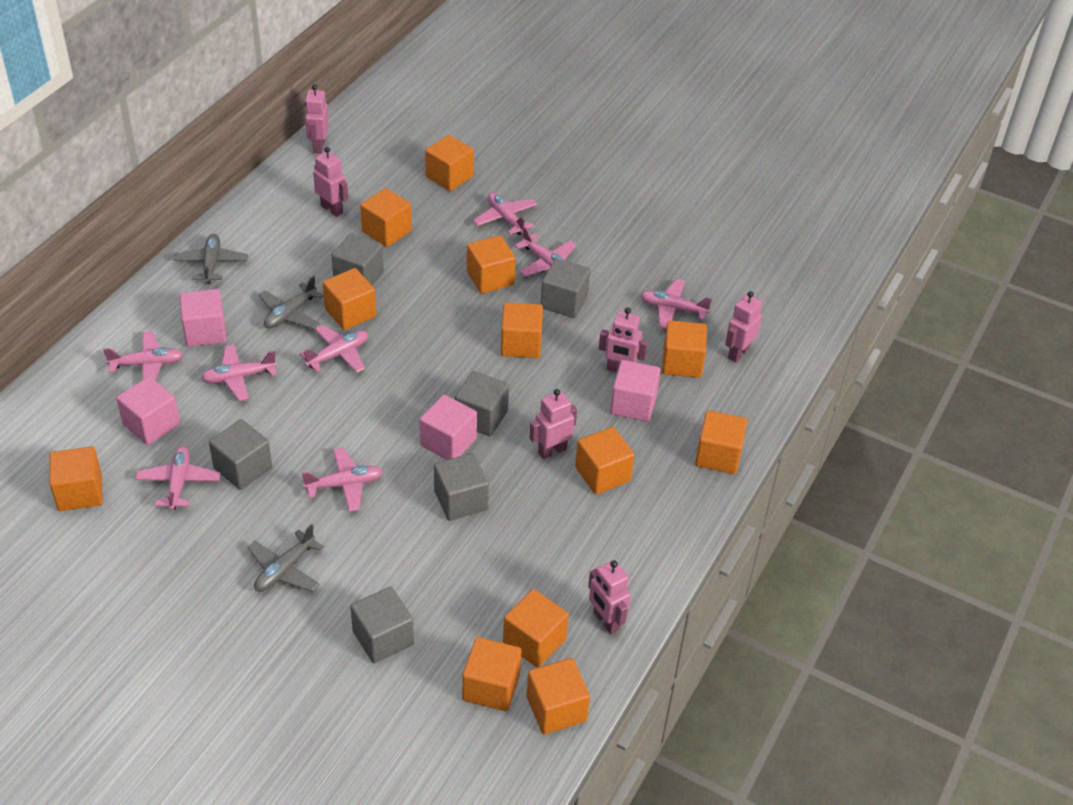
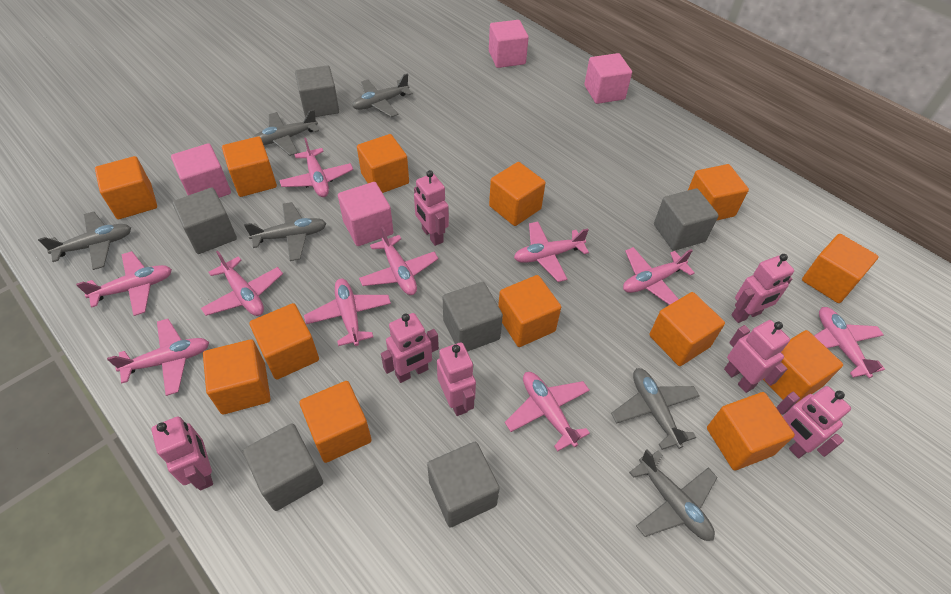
grey plane: [174,234,248,284] [248,524,324,592] [259,276,324,329] = 3 -> [38,211,131,270] [244,202,326,261] [253,109,319,156] [352,74,413,117] [611,368,700,450] [629,449,718,541] = 6
orange cube: [49,446,103,511] [323,268,376,330] [360,188,412,247] [425,135,474,191] [462,637,522,711] [467,235,516,294] [501,302,543,358] [503,589,569,667] [527,658,590,734] [575,427,634,495] [662,320,707,378] [695,410,747,474] = 12 -> [95,156,157,219] [203,339,271,415] [222,136,277,197] [249,303,319,380] [299,381,372,463] [357,134,409,193] [489,162,545,226] [498,275,561,347] [649,292,725,366] [688,164,749,221] [707,392,795,471] [763,330,843,404] [802,234,879,303] = 13
pink plane: [103,331,183,381] [135,446,221,510] [201,344,277,401] [300,325,368,373] [302,447,383,512] [473,192,537,235] [515,227,577,277] [641,279,712,328] = 8 -> [76,251,172,316] [107,319,209,396] [201,251,283,316] [279,138,353,197] [304,279,391,346] [359,226,438,295] [505,372,590,451] [514,221,589,282] [623,247,695,305] [814,307,885,378] = 10
pink robot: [305,84,329,154] [313,147,348,217] [529,389,577,459] [588,560,631,634] [599,307,648,372] [726,291,762,362] = 6 -> [151,417,213,491] [381,313,439,383] [414,170,449,246] [437,342,476,416] [724,320,790,393] [732,254,794,323] [776,386,851,459] = 7

